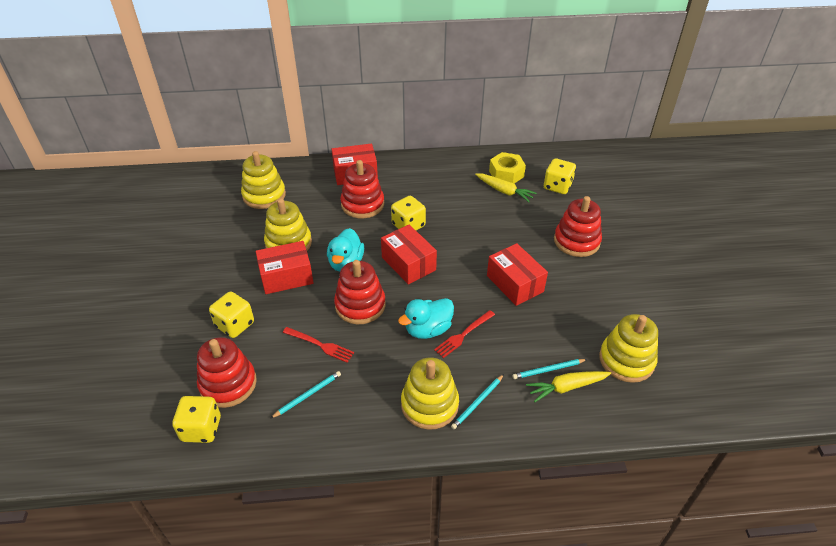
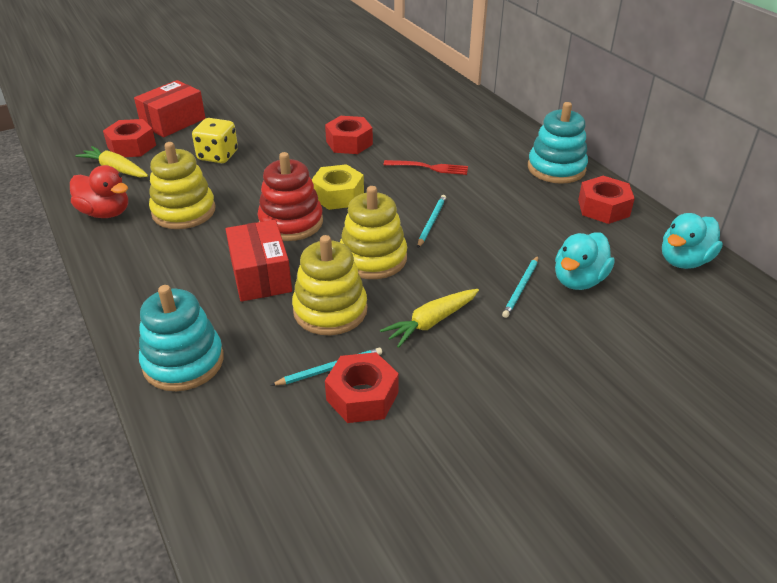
red box: [256,241,313,294] [332,144,378,185] [381,225,437,284] [487,243,548,306] = 4 -> [134,80,205,137] [226,220,292,302] = 2
red duck: none = 0 -> [70,165,128,218] = 1
red fork: [283,327,354,363] [434,310,495,358] = 2 -> [384,160,468,175] = 1
red nut: none = 0 -> [103,119,156,157] [325,116,373,154] [325,352,399,423] [578,176,635,224] = 4
red stacking toy: [197,337,257,408] [334,260,386,324] [340,160,384,218] [554,196,602,257] = 4 -> [258,152,323,241] = 1
turquoise stacking toy: none = 0 -> [139,285,224,391] [528,102,588,184] = 2
yellow dice: [172,396,221,443] [209,292,254,338] [391,196,426,230] [544,158,576,194] = 4 -> [192,118,238,163] = 1
yellow stacking toy: [241,151,286,209] [264,198,312,251] [401,357,459,430] [599,314,658,383] = 4 -> [149,142,216,229] [292,235,367,335] [340,186,407,279] = 3

